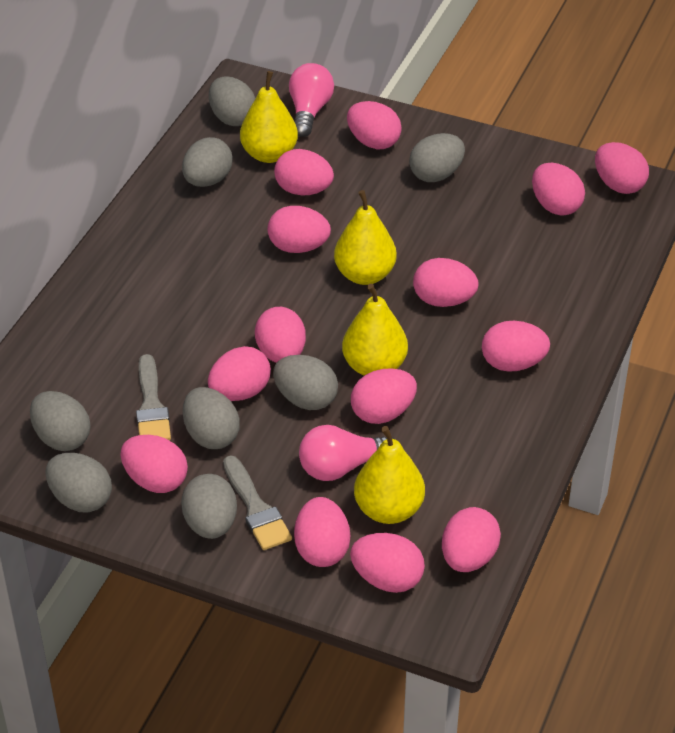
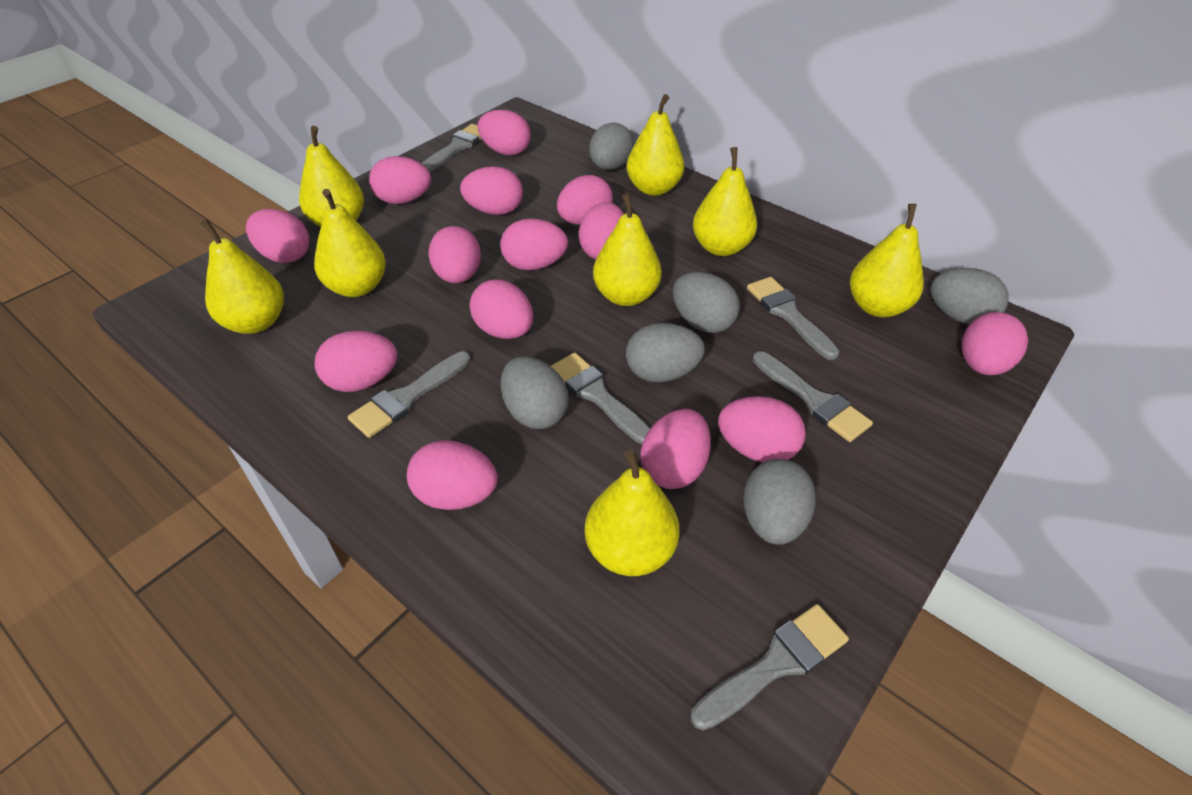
grey brush: [136,354,171,440] [223,455,292,550] = 2 -> [348,351,471,438] [422,124,482,172] [551,353,650,445] [691,604,849,731] [747,277,839,360] [753,351,873,442] = 6
grey egg: [30,391,91,451] [45,453,112,513] [181,474,237,539] [182,137,233,187] [183,387,240,449] [209,76,256,126] [273,355,338,410] [409,133,465,182] = 8 -> [501,356,569,429] [589,122,634,170] [626,323,705,382] [673,272,740,333] [743,459,816,545] [930,268,1009,324] = 6
pink light bulb: [289,63,334,137] [299,425,394,481] = 2 -> none = 0
yellow pear: [240,71,298,163] [334,190,397,285] [342,284,408,376] [354,426,425,524] = 4 -> [200,219,284,334] [299,126,364,227] [314,189,386,297] [585,449,680,576] [593,193,662,306] [626,94,684,196] [693,147,757,256] [850,204,924,317] = 8

